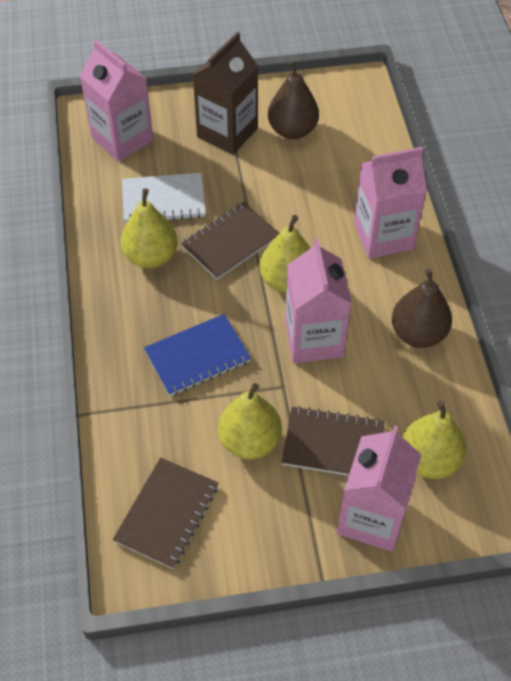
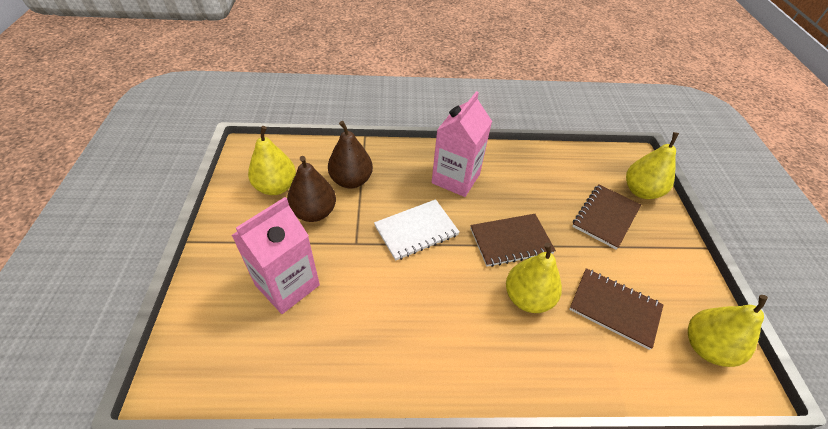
blue notebook: [144,314,251,396] = 1 -> none = 0
brown carton: [193,32,259,155] = 1 -> none = 0
pink carton: [80,39,153,162] [285,239,352,363] [337,425,422,552] [354,147,427,259] = 4 -> [232,197,320,314] [432,91,492,197] = 2

